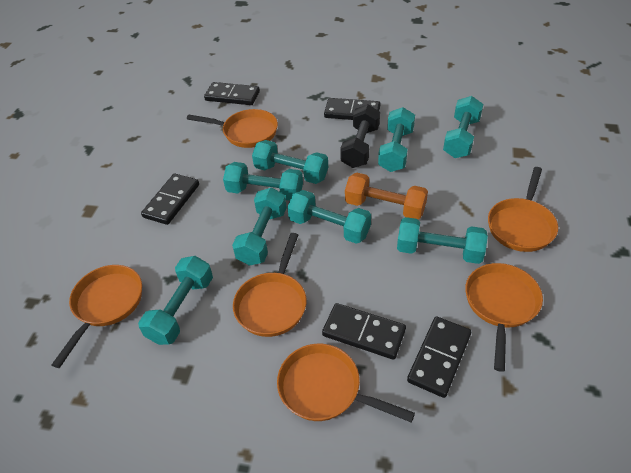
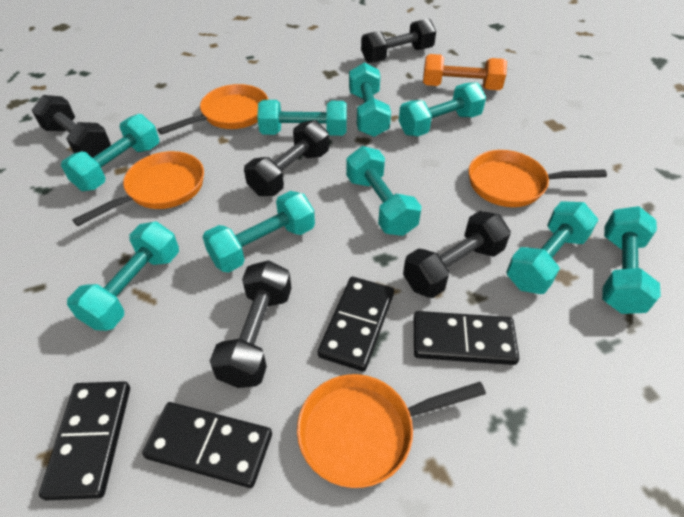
black domino: [141,173,199,225] [204,82,260,105] [322,303,406,360] [324,98,380,120] [407,317,471,398] = 5 -> [39,381,130,500] [142,402,272,488] [318,277,394,371] [414,311,519,365] = 4
black dumbbell: [340,104,380,168] = 1 -> [32,95,111,158] [210,260,291,388] [244,120,329,196] [361,18,436,63] [403,211,511,298] = 5
orange pan: [52,265,142,368] [187,109,278,148] [233,233,307,337] [277,344,415,423] [465,263,543,372] [488,167,558,252] = 6 -> [72,151,204,226] [157,84,268,135] [297,374,486,488] [469,150,607,207] = 4
turquoise dumbbell: [138,256,213,345] [223,162,303,201] [232,187,287,266] [252,140,328,184] [287,190,371,244] [378,107,415,172] [397,217,488,264] [443,96,483,158] = 8 -> [61,114,159,191] [67,221,179,331] [203,191,315,273] [257,100,347,136] [346,146,422,236] [349,63,391,137] [399,82,486,136] [506,201,598,294] [602,206,661,314] = 9

